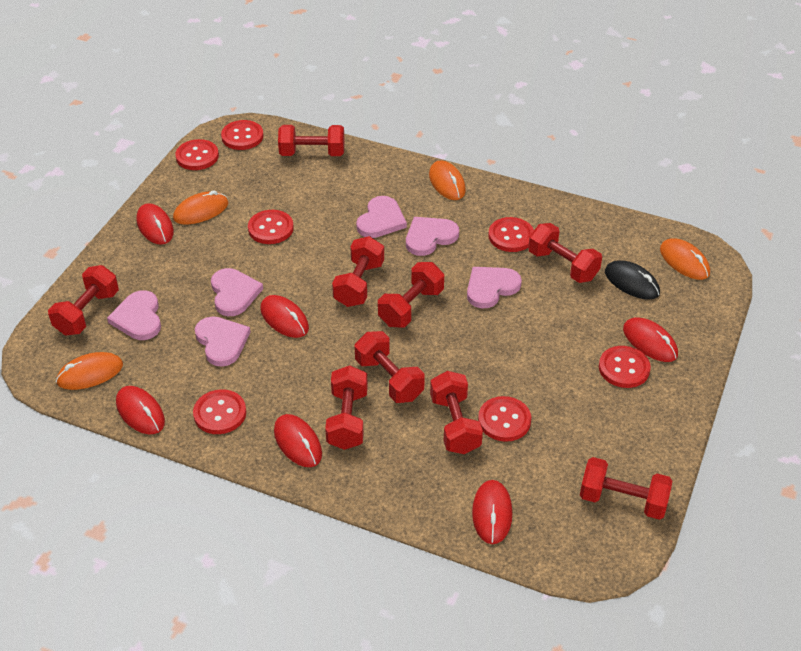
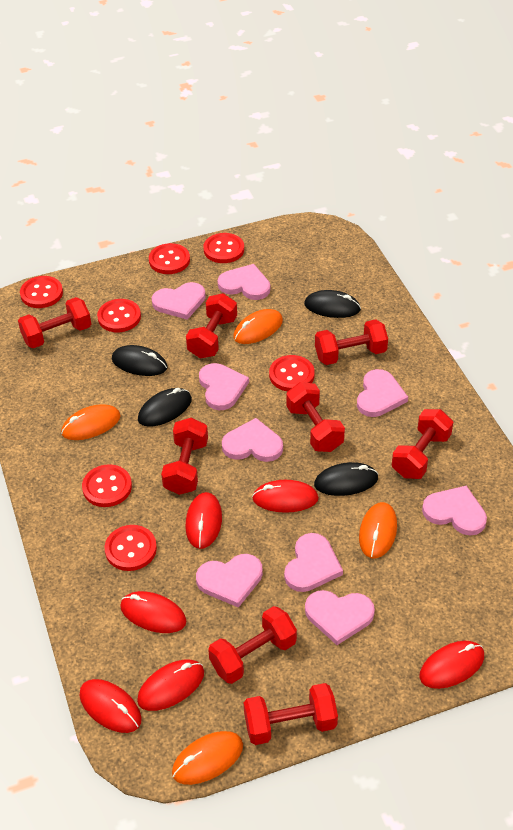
black mouse: [605,260,660,300] = 1 -> [112,345,168,376] [138,388,192,427] [304,290,361,318] [314,462,378,496] = 4
pink heart: [107,290,161,340] [195,316,251,367] [211,268,263,316] [356,196,407,238] [406,217,459,256] [467,267,522,308] = 6 -> [152,282,206,320] [196,554,263,608] [199,363,249,410] [217,264,270,300] [222,418,283,462] [284,533,343,592] [305,590,375,645] [357,369,408,417] [422,486,487,536] = 9
red dumbbell: [48,265,119,336] [278,125,344,156] [325,365,368,450] [332,236,384,307] [355,331,425,403] [378,262,444,328] [430,371,483,454] [528,223,602,283] [580,457,672,520] = 9 -> [18,297,91,348] [161,417,208,495] [186,293,237,358] [208,606,297,684] [244,683,338,745] [286,382,345,452] [315,319,388,365] [392,409,453,479] = 8

